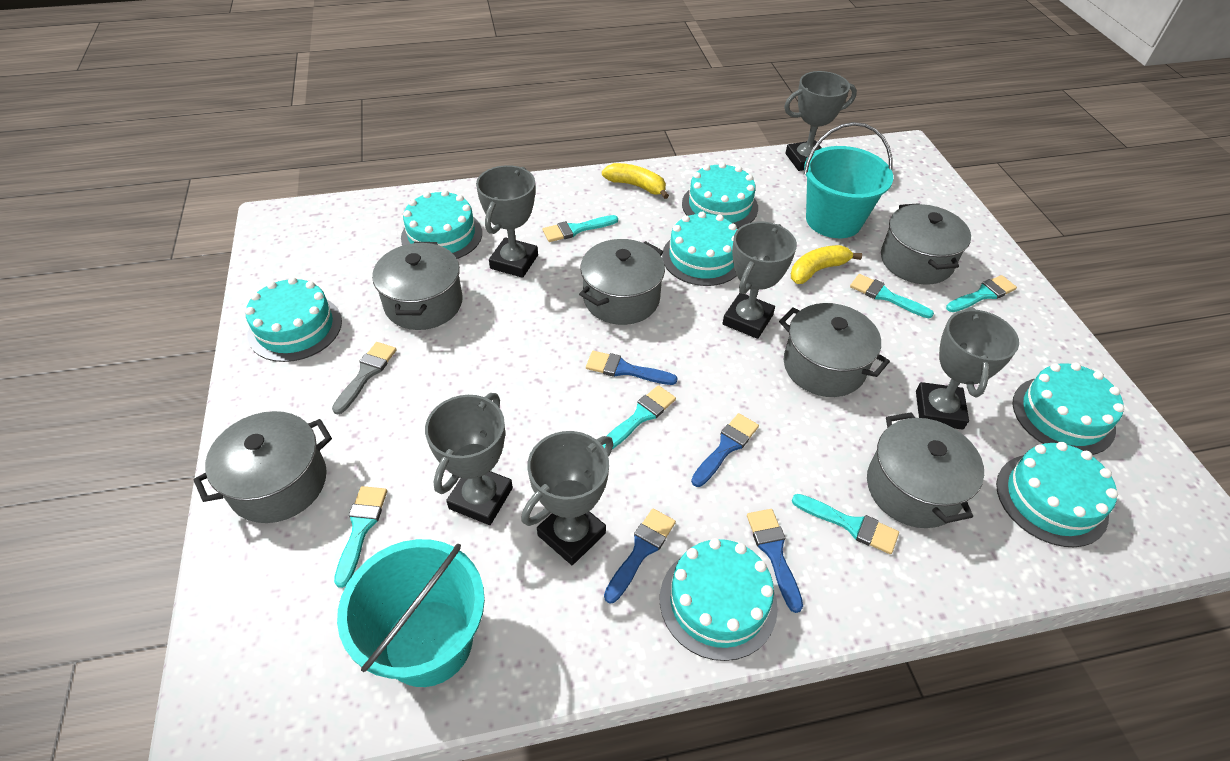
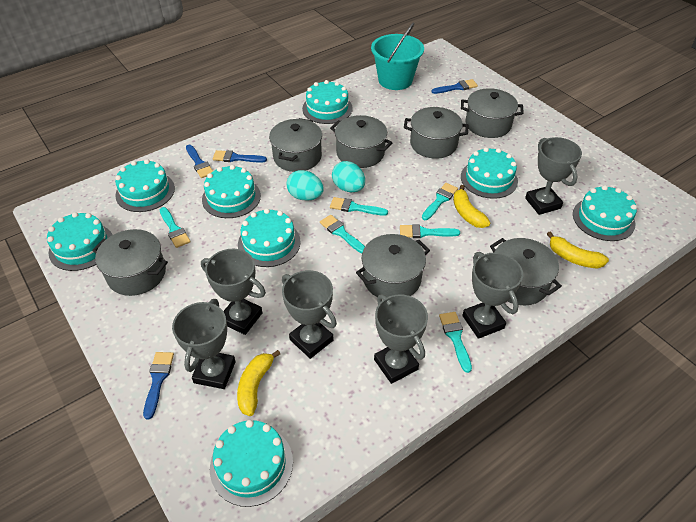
grey brush: [332,342,396,415] = 1 -> none = 0
grey pot: [194,411,332,523] [372,242,463,330] [579,239,665,325] [779,303,890,397] [867,412,984,528] [881,203,971,284] = 6 -> [92,229,168,296] [269,118,322,172] [330,115,392,168] [356,234,430,297] [404,107,469,159] [461,88,524,138] [490,238,562,305] = 7
turquoise bucket: [337,539,485,687] [804,122,893,238] = 2 -> [371,22,424,90] = 1
turquoise cake: [245,277,342,362] [401,190,482,259] [660,538,778,661] [662,211,738,286] [682,162,758,229] [996,442,1118,547] [1012,362,1124,455] = 7 -> [47,212,113,271] [115,159,175,212] [202,165,261,218] [210,420,293,507] [238,208,301,267] [302,80,353,124] [461,147,518,199] [573,185,637,241] = 8
turquoise egg: none = 0 -> [287,170,324,201] [332,161,365,192] = 2
yellow banana: [602,163,669,199] [791,245,862,284] = 2 -> [237,350,280,416] [453,185,490,228] [547,231,609,269] = 3

